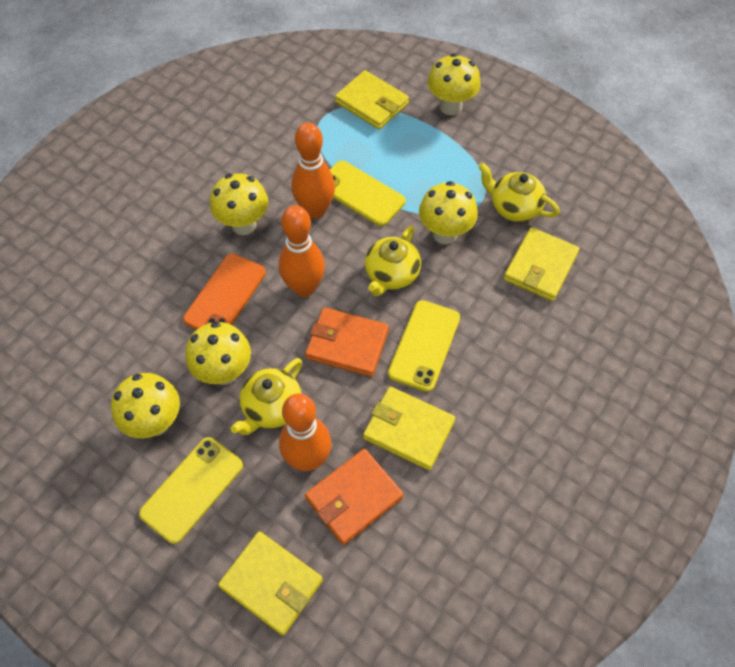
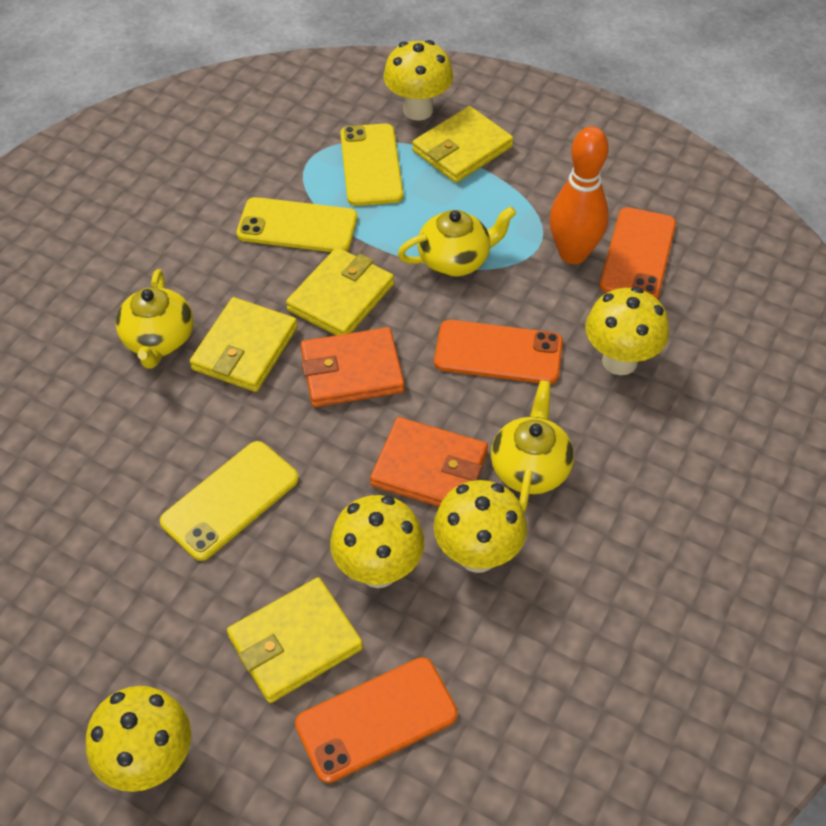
orange bowling pin: [279,205,325,297] [279,393,331,471] [292,122,335,219] = 3 -> [549,126,609,264] = 1
orange phone: [183,253,266,330] = 1 -> [295,657,458,783] [434,320,563,384] [600,207,676,299] = 3

